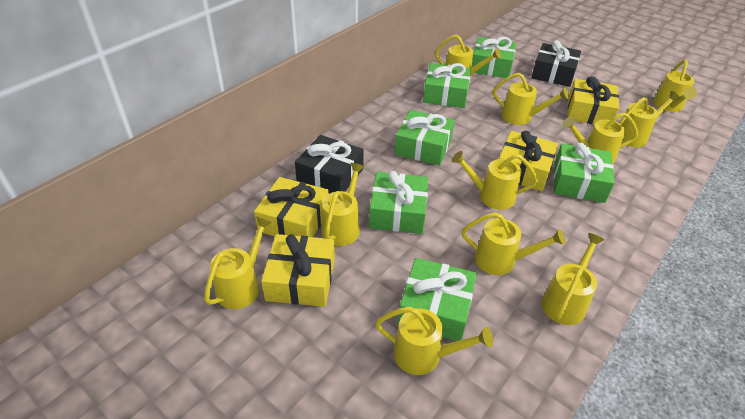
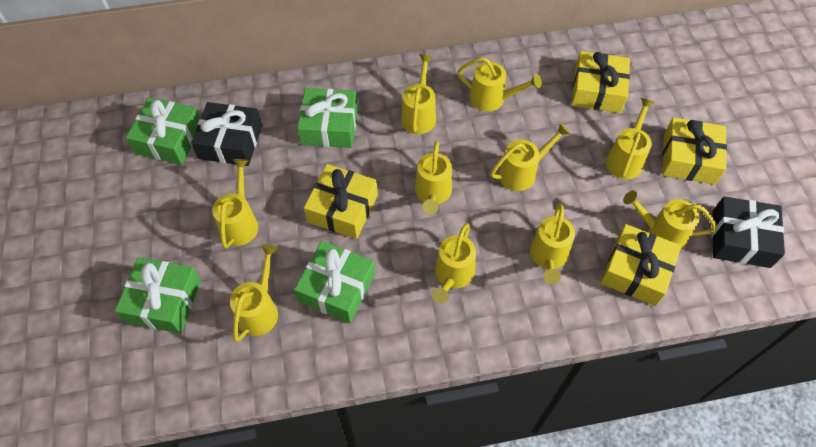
green gift: [369,171,428,234] [395,110,455,166] [398,258,477,341] [423,63,471,108] [472,37,516,78] [554,143,615,203] = 6 -> [115,257,201,334] [126,97,200,165] [294,241,375,323] [297,88,358,148] = 4
yellow watering can: [204,216,272,309] [321,163,364,246] [375,307,493,375] [435,35,501,78] [452,151,538,210] [462,212,565,275] [493,73,569,125] [542,233,605,325] [562,112,638,164] [619,91,681,147] [653,60,697,112] = 11 -> [212,159,258,249] [230,244,278,342] [401,54,436,134] [415,141,452,214] [432,223,476,304] [457,57,542,112] [490,123,570,191] [530,203,575,284] [606,98,655,179] [623,191,717,250] = 10

